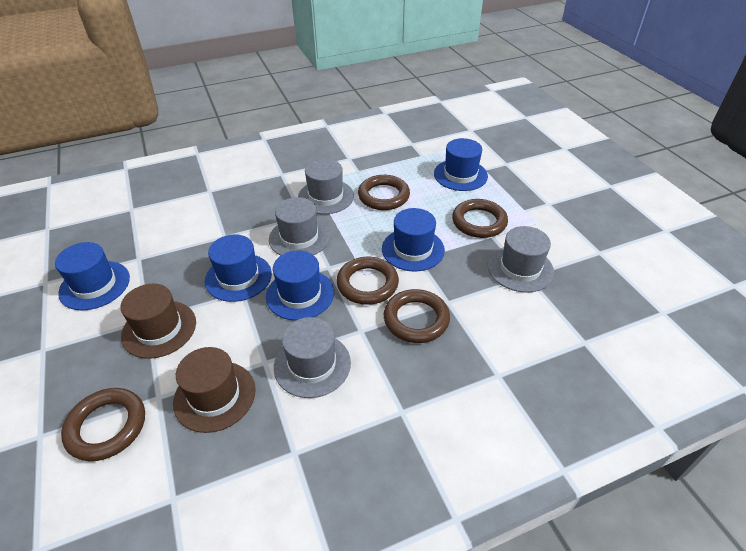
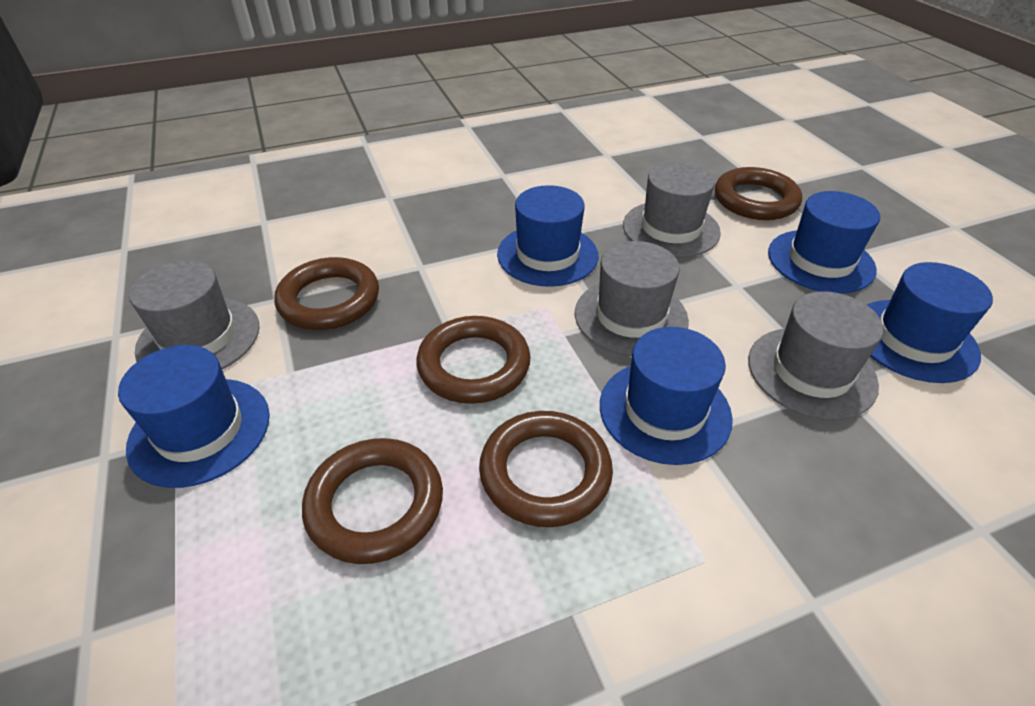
brown hat: [120,283,196,359] [173,347,256,433] = 2 -> none = 0

